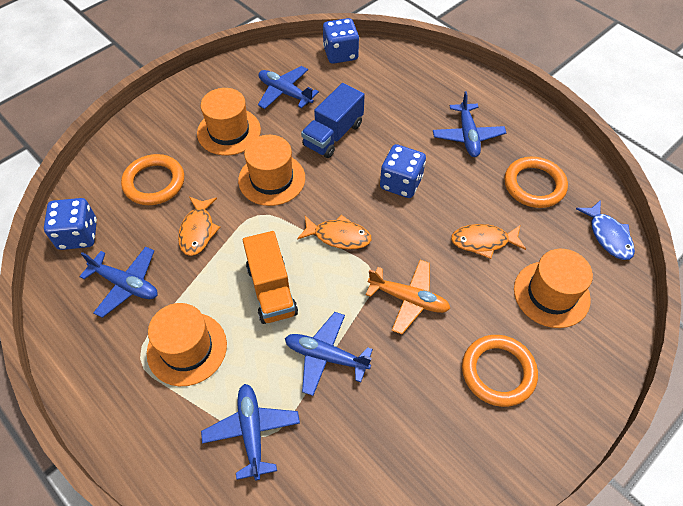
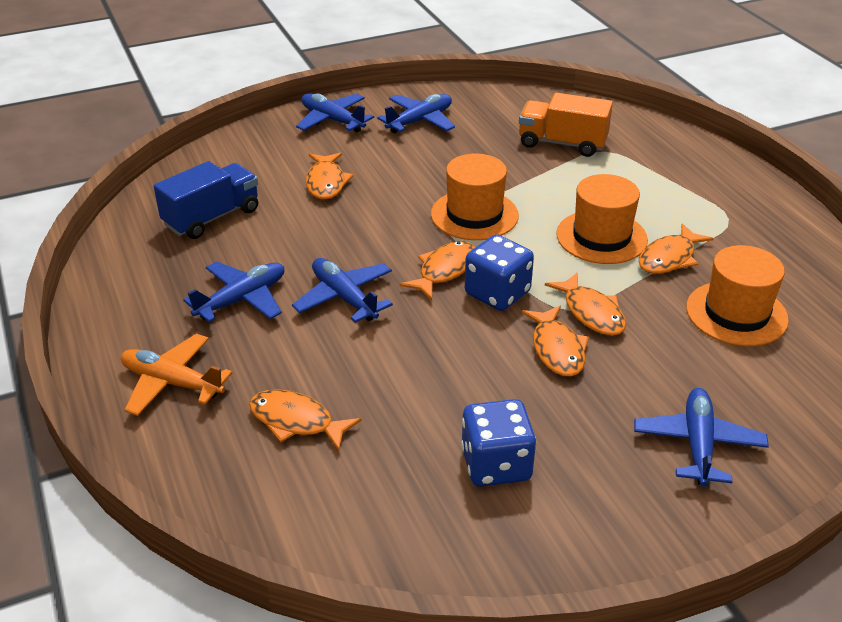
blue dice: [44,198,97,250] [323,18,359,64] [380,144,426,198] = 3 -> [461,399,536,487] [465,234,534,311] = 2
blue fish: [576,200,635,260] = 1 -> none = 0
orange fish: [178,197,220,256] [297,215,372,249] [451,224,526,259] = 3 -> [249,389,361,451] [306,153,353,200] [400,241,475,300] [521,306,589,377] [545,272,626,336] [639,223,714,274] = 6
orange hat: [147,303,227,386] [197,88,261,156] [238,135,305,206] [514,249,593,328] = 4 -> [431,154,519,240] [556,174,648,264] [686,245,789,346] = 3
orange ring: [121,154,184,205] [462,335,538,407] [504,157,568,208] = 3 -> none = 0

